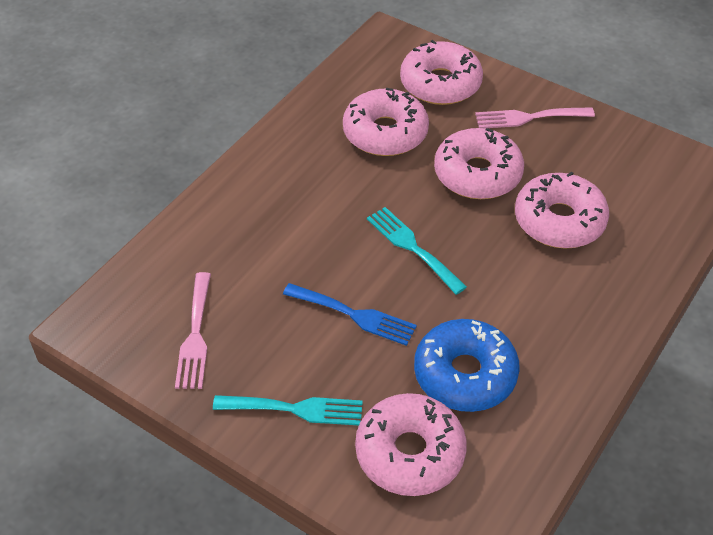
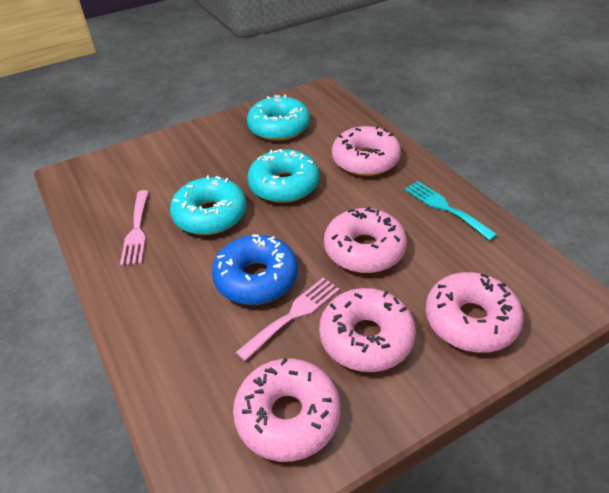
blue fork: [283,283,417,346] = 1 -> none = 0
turquoise donut: none = 0 -> [170,175,247,235] [247,95,310,141] [247,149,319,203] = 3
turquoise fork: [213,395,363,426] [367,207,467,295] = 2 -> [405,181,498,240] = 1

